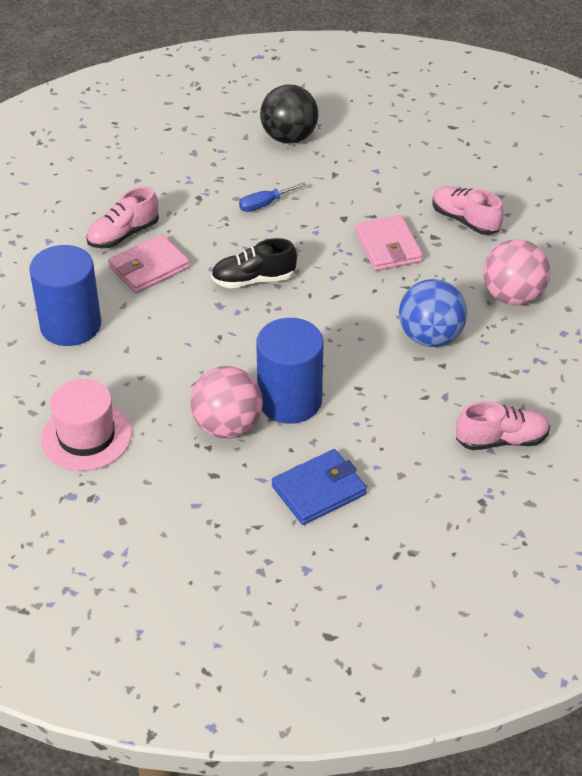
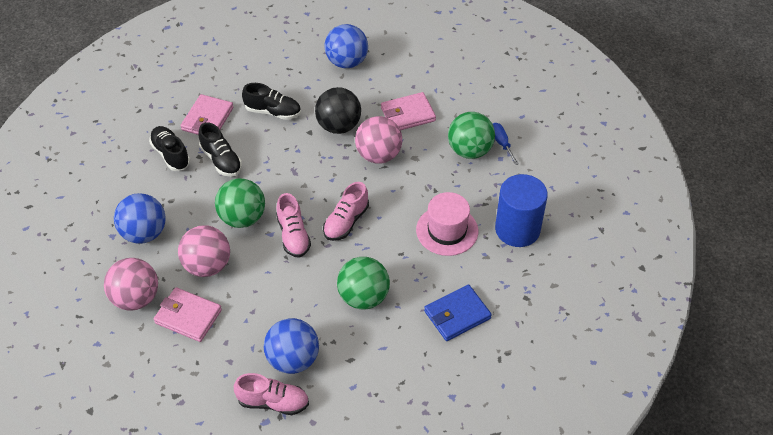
black shoe: [211,238,297,288] = 1 -> [149,126,190,171] [198,122,242,177] [242,83,301,120] = 3
blue ball: [399,279,467,347] = 1 -> [114,193,166,244] [264,318,319,374] [325,24,368,68] = 3
blue cylinder: [29,245,101,346] [256,318,324,424] = 2 -> [495,174,548,247] = 1
green ball: none = 0 -> [215,178,265,228] [337,257,390,309] [448,112,495,159] = 3
pink ball: [190,366,263,439] [483,239,550,306] = 2 -> [104,258,158,311] [178,225,230,277] [355,116,402,164] = 3
pink wallet: [108,234,190,293] [355,215,423,271] = 2 -> [154,287,222,342] [181,94,233,135] [381,92,436,130] = 3

